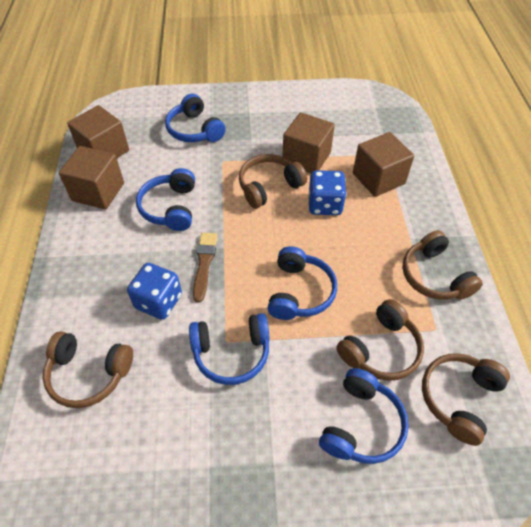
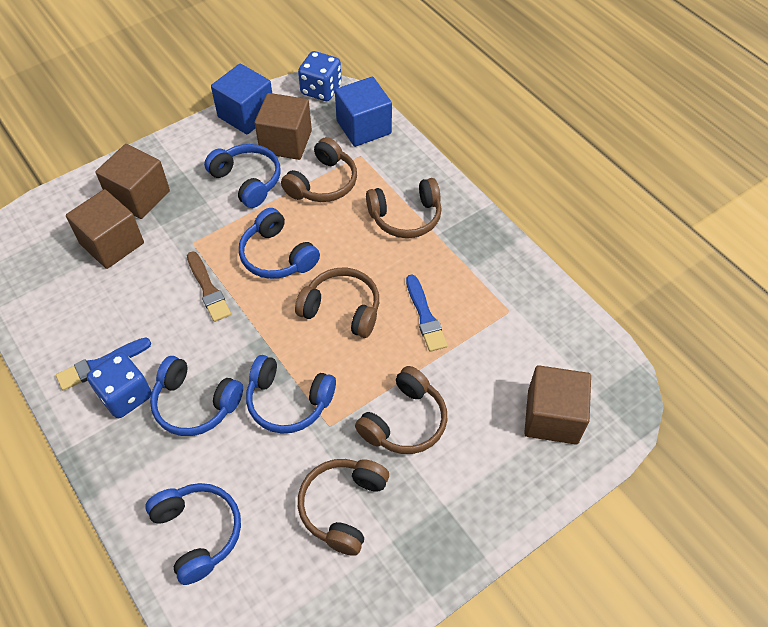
blue brush: none = 0 -> [56,337,151,391] [406,274,448,352] = 2
blue cube: none = 0 -> [211,64,272,134] [335,77,392,147] = 2

